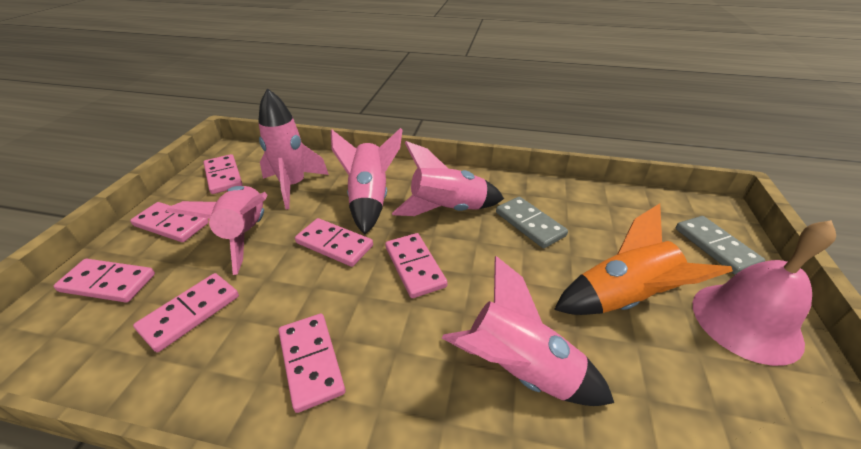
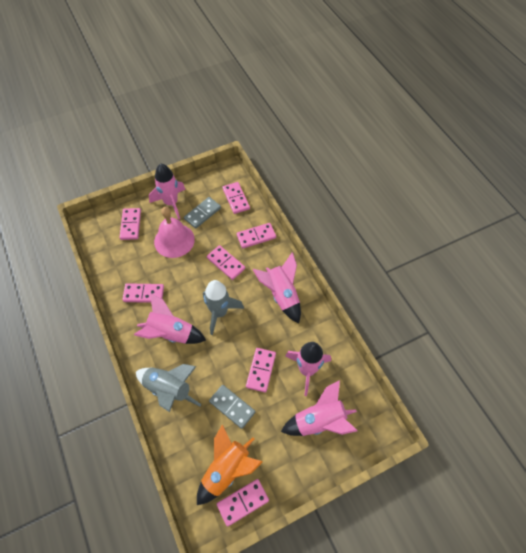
grey rocket: none = 0 -> [136,364,202,412] [203,280,244,335] = 2

